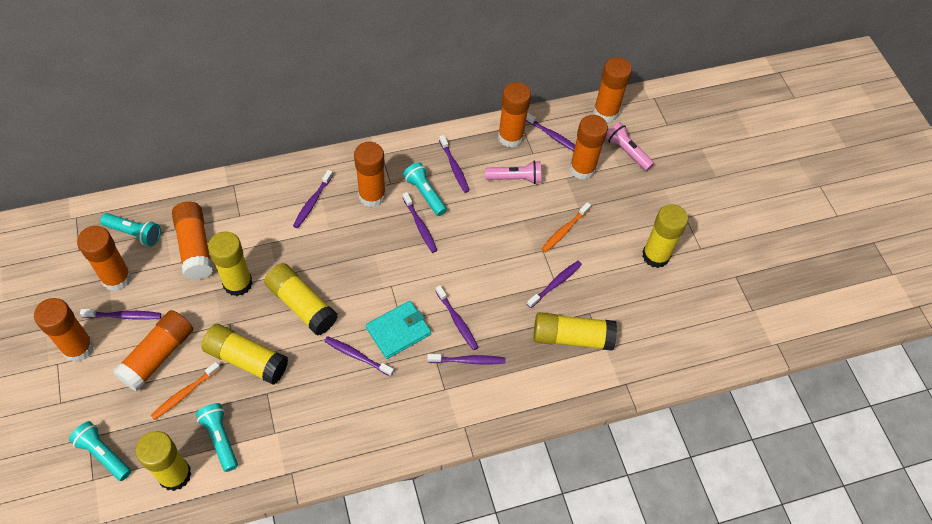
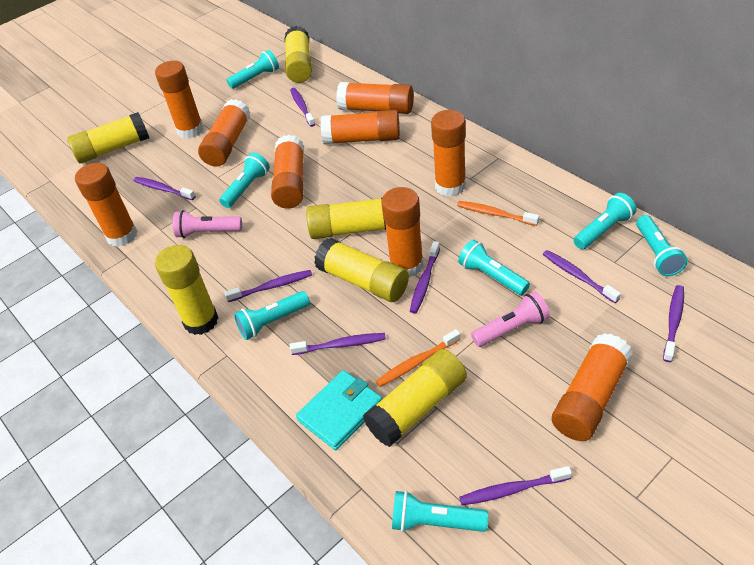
orange glue stick: [34,298,94,362] [77,226,132,291] [113,310,193,391] [172,202,213,280] [354,142,386,207] [498,82,531,148] [570,115,608,180] [593,57,632,123] = 8 -> [75,163,138,247] [155,61,204,139] [198,99,251,167] [271,135,304,209] [321,110,400,145] [336,82,414,114] [381,187,423,278] [431,110,466,197] [552,333,633,441] = 9
purple toothbrush: [80,309,161,320] [293,170,333,228] [324,336,394,377] [403,192,437,253] [427,354,505,364] [435,285,478,350] [439,135,469,193] [526,112,575,151] [527,261,582,308] = 9 -> [134,177,196,200] [224,270,312,302] [290,88,315,127] [290,333,386,355] [410,241,440,314] [459,466,572,505] [543,250,621,303] [663,285,684,362] = 8
turquoise flashlight: [69,421,131,481] [100,213,161,246] [196,403,238,472] [403,162,447,216] = 4 -> [219,153,270,208] [227,50,279,89] [234,291,310,340] [392,491,488,532] [458,240,530,295] [573,193,636,249] [636,215,688,276] = 7

